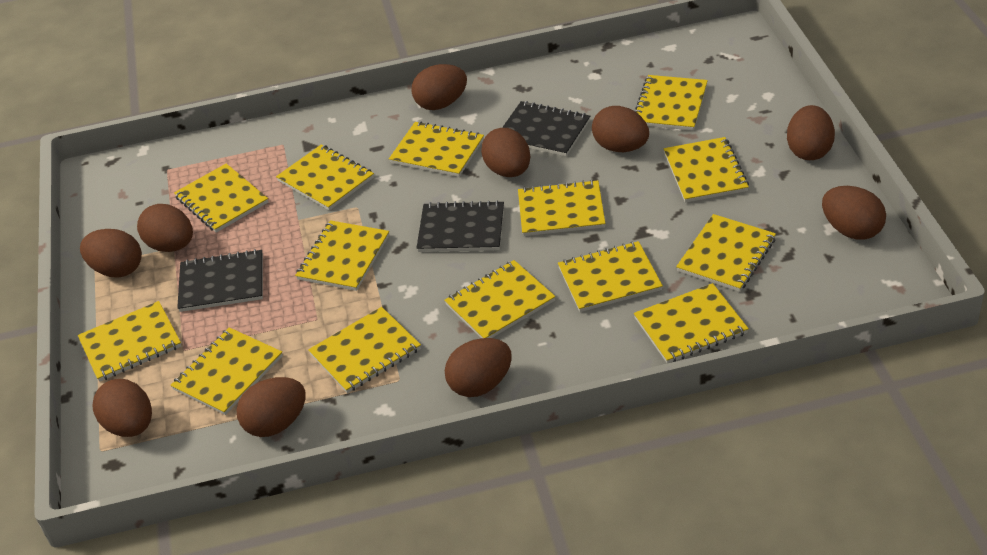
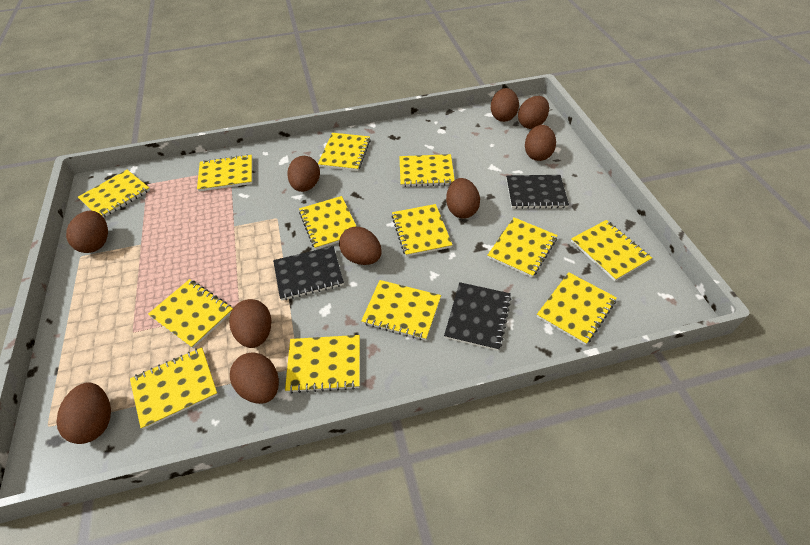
yellow notebook: [78,301,181,382] [171,327,283,415] [174,164,268,233] [276,144,374,210] [295,220,389,291] [308,307,421,393] [389,121,484,177] [444,260,556,338] [518,180,606,236] [558,241,663,312] [634,283,749,364] [635,75,708,131] [664,137,749,203] [676,214,776,292] = 14 -> [78,170,150,218] [130,347,218,430] [148,279,233,348] [197,154,252,191] [285,335,360,393] [299,196,357,250] [318,133,371,171] [361,280,441,340] [392,204,452,257] [399,154,455,187] [487,218,558,277] [537,272,617,345] [571,220,652,281] = 13

